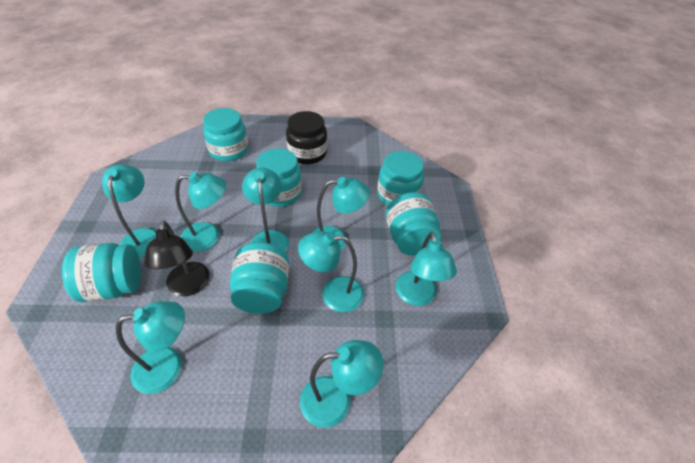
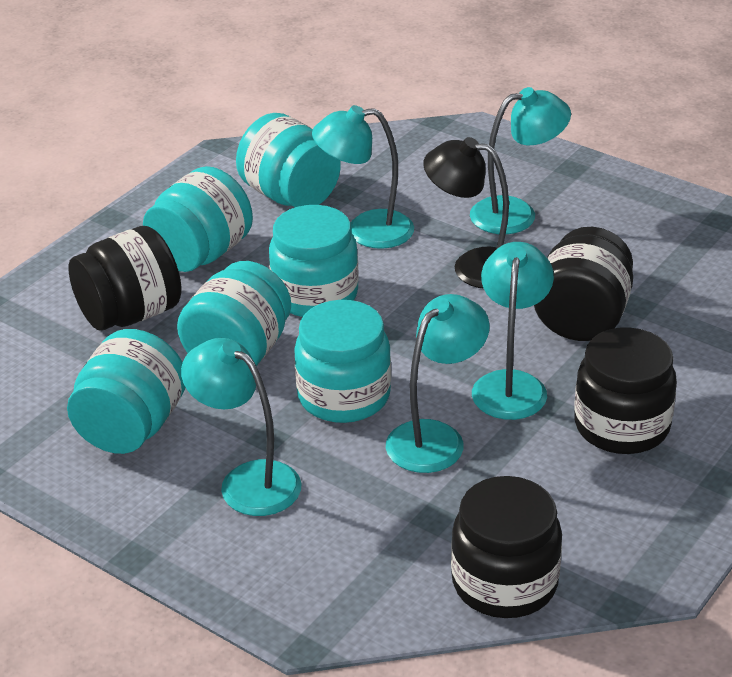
black jar: [286,111,327,164] = 1 -> [69,226,182,331] [451,476,562,618] [534,227,633,341] [574,327,677,454] = 4
turquoise lamp: [102,165,156,258] [116,301,185,394] [175,172,226,252] [242,167,289,252] [298,231,364,312] [300,340,383,428] [312,177,370,251] [395,232,457,306] = 8 -> [181,338,302,516] [312,105,414,249] [386,294,490,473] [470,87,571,234] [472,242,554,420] = 5

